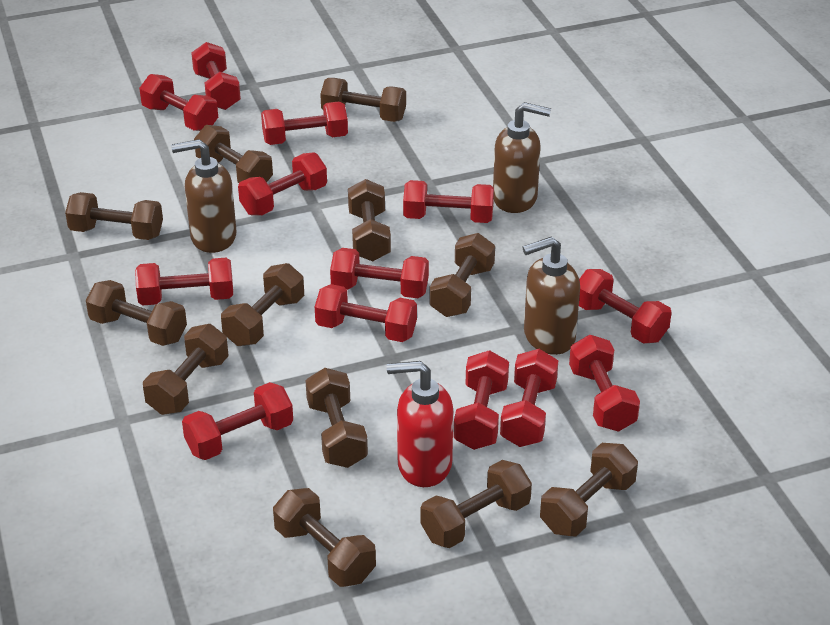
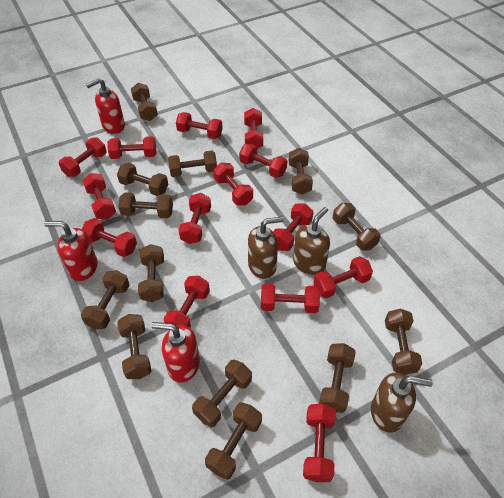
brown dumbbell: [65,192,163,240] [86,280,187,346] [143,324,229,415] [194,125,273,183] [221,263,304,346] [273,488,376,587] [306,368,368,468] [320,78,406,122] [348,179,391,262] [420,460,532,548] [429,233,495,317] [540,443,638,536] = 12 -> [81,270,129,329] [117,163,168,196] [117,314,152,379] [118,192,173,218] [131,83,158,121] [138,244,164,302] [168,151,217,177] [192,359,252,427] [205,402,262,480] [289,148,313,194] [319,343,356,413] [333,203,380,251] [385,308,422,375] = 13
red dumbbell: [135,258,233,305] [139,74,218,131] [182,382,293,460] [191,42,241,110] [238,153,327,216] [261,102,348,145] [315,284,417,342] [330,248,429,298] [403,180,494,223] [454,350,509,450] [500,349,558,447] [569,335,640,432] [579,269,672,344] = 13 -> [59,137,107,177] [82,173,116,219] [82,218,137,257] [107,136,156,159] [164,276,210,328] [176,112,223,139] [179,193,211,244] [213,163,253,205] [239,143,287,178] [244,108,263,149] [261,283,320,313] [273,204,313,251] [303,403,336,482] [313,256,373,298] = 14
red soap dispenser: [387,361,453,487] = 1 -> [44,221,98,281] [86,78,125,134] [151,322,200,383] = 3

